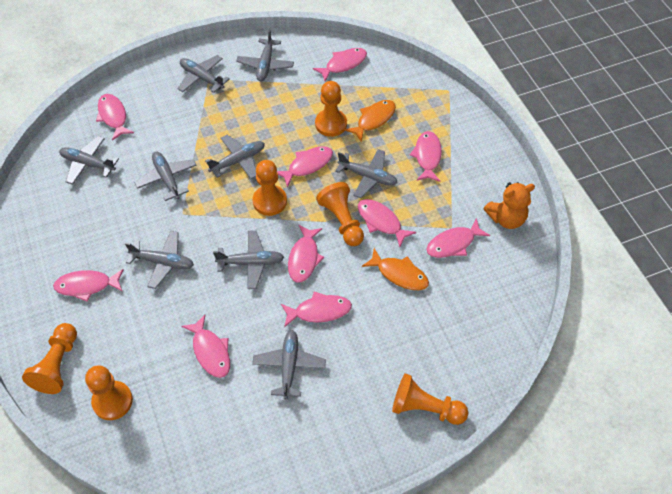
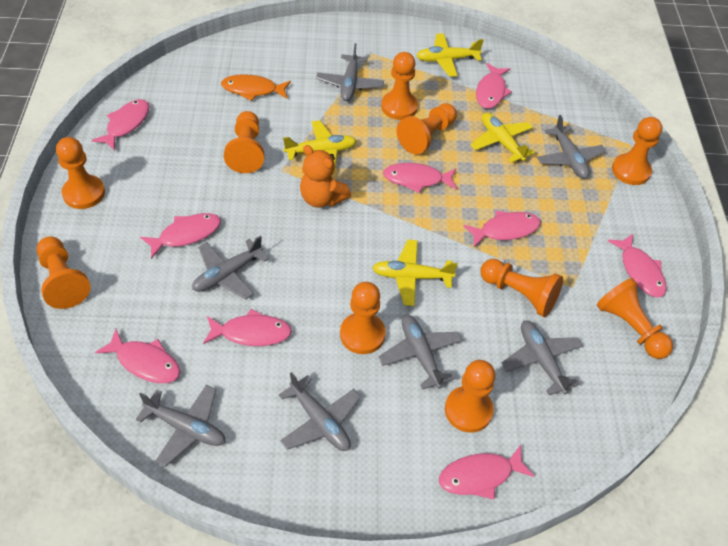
grey plane: [59,136,119,185] [125,231,194,289] [134,151,197,201] [177,55,230,93] [205,135,265,179] [213,231,284,289] [236,29,294,82] [252,330,326,399] [335,149,398,198] = 9 -> [136,385,226,467] [192,236,269,300] [279,372,361,451] [316,43,384,101] [379,315,462,390] [502,321,583,395] [537,115,606,179] = 7
orange fish: [345,100,396,142] [362,248,429,290] = 2 -> [221,74,291,101] = 1
orange pawn: [22,323,77,394] [85,365,133,420] [253,160,287,216] [315,81,347,137] [316,182,364,246] [392,373,468,425] = 6 -> [37,237,91,309] [56,137,105,209] [224,111,264,173] [340,282,386,354] [381,52,418,120] [396,103,457,155] [445,360,496,433] [480,259,563,317] [597,278,673,359] [612,117,662,185] = 10
pink fish: [53,269,124,302] [96,94,134,141] [181,315,230,378] [277,146,333,187] [281,292,352,327] [288,225,324,283] [313,48,367,81] [358,199,416,247] [410,131,442,182] [426,218,490,258] = 10 -> [92,99,150,151] [95,329,180,383] [140,213,221,259] [203,309,292,346] [383,163,457,193] [439,445,535,499] [464,211,541,248] [476,63,512,109] [608,234,666,297] = 9
yellow plane: none = 0 -> [283,120,356,172] [372,240,458,306] [416,33,484,77] [470,113,535,163] = 4

